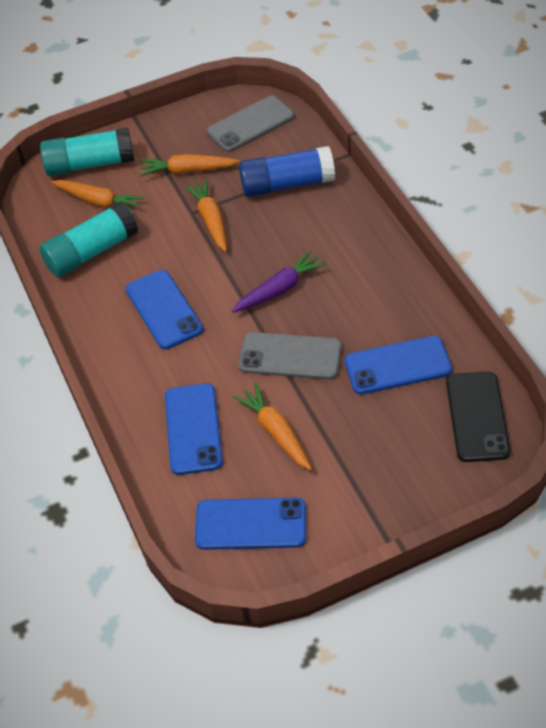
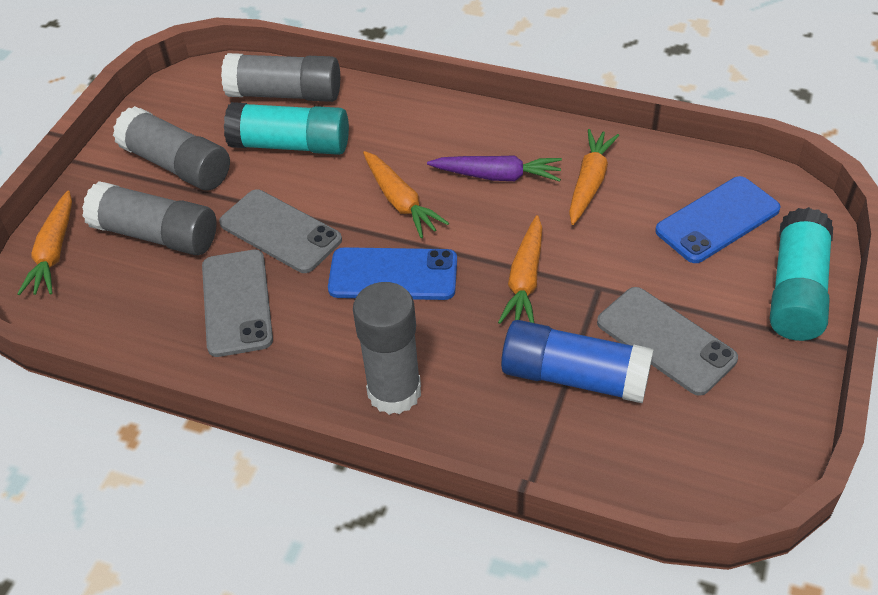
black phone: [446,371,511,462] = 1 -> none = 0
blue phone: [125,270,203,349] [165,383,223,475] [195,498,306,550] [345,336,452,394] = 4 -> [328,247,457,300] [655,176,781,263] = 2
grey glue stick: none = 0 -> [82,181,217,255] [113,106,230,190] [221,53,340,102] [353,282,421,415] = 4
grey phone: [207,95,294,152] [238,332,342,380] = 2 -> [202,250,273,357] [219,190,342,273] [597,287,738,396] = 3

